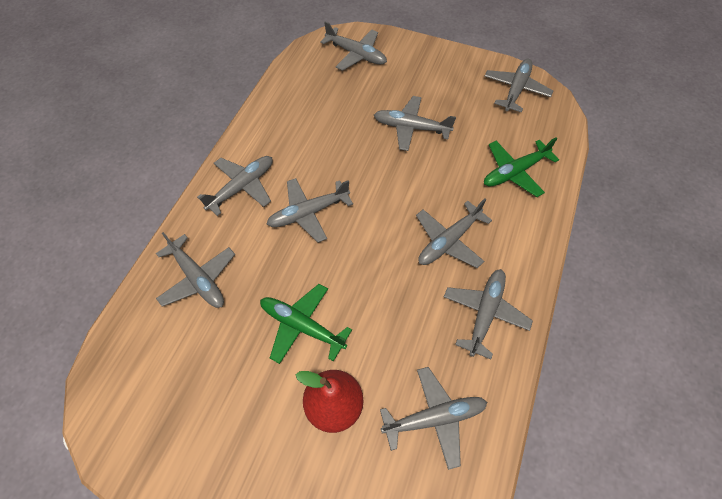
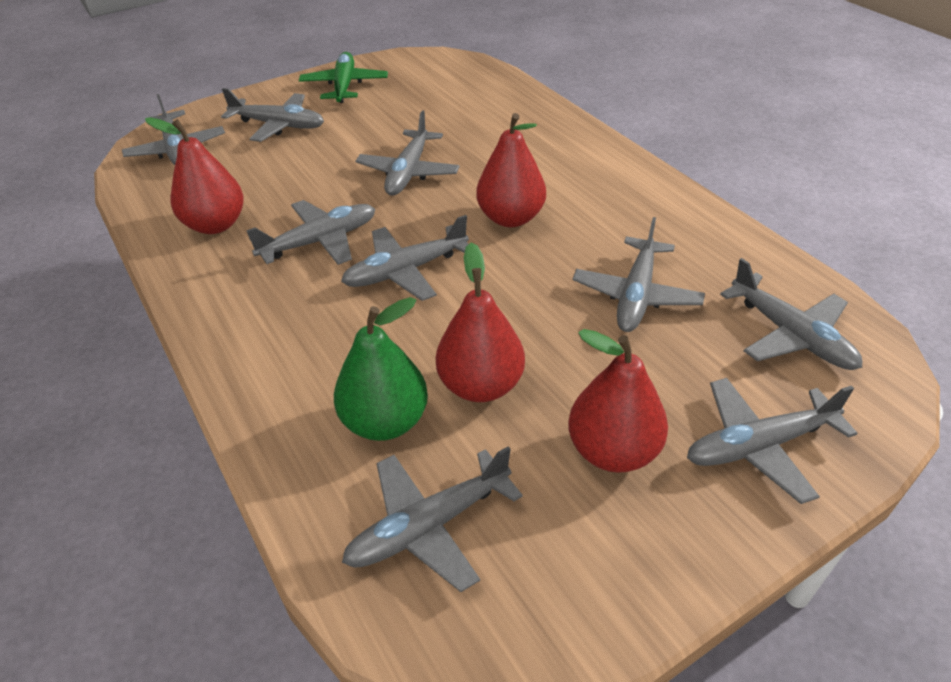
green pear: none = 0 -> [334,297,428,441] = 1
green plane: [260,284,352,364] [484,137,559,197] = 2 -> [299,52,388,103] = 1
red pear: [296,370,363,433] = 1 -> [145,117,244,234] [436,242,525,402] [476,113,546,227] [568,329,668,473] = 4

